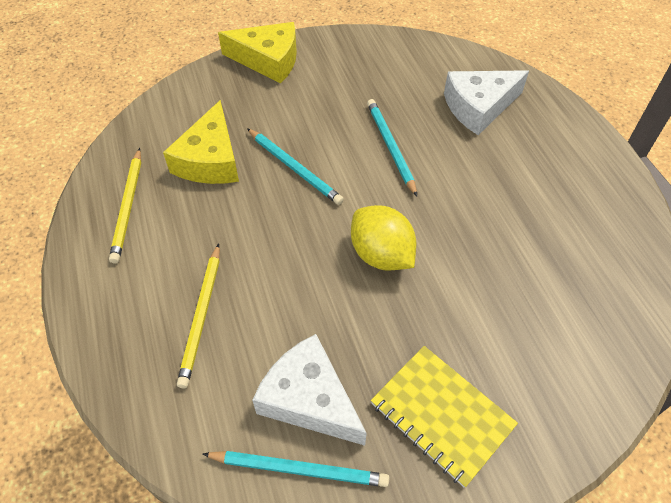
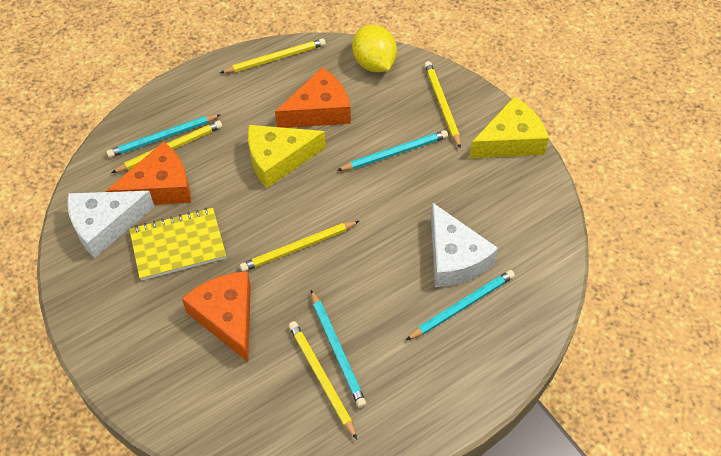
orange cheese: none = 0 -> [106,142,191,205] [182,271,251,362] [275,68,351,128] = 3
turquoise pencil: [203,451,389,487] [247,128,344,205] [367,99,417,196] = 3 -> [106,114,221,158] [311,290,366,408] [337,130,448,171] [406,270,515,340] = 4
yellow pencil: [109,148,141,263] [177,243,220,388] = 2 -> [111,121,222,173] [220,38,326,73] [240,221,359,272] [289,321,357,440] [424,61,461,149] = 5

